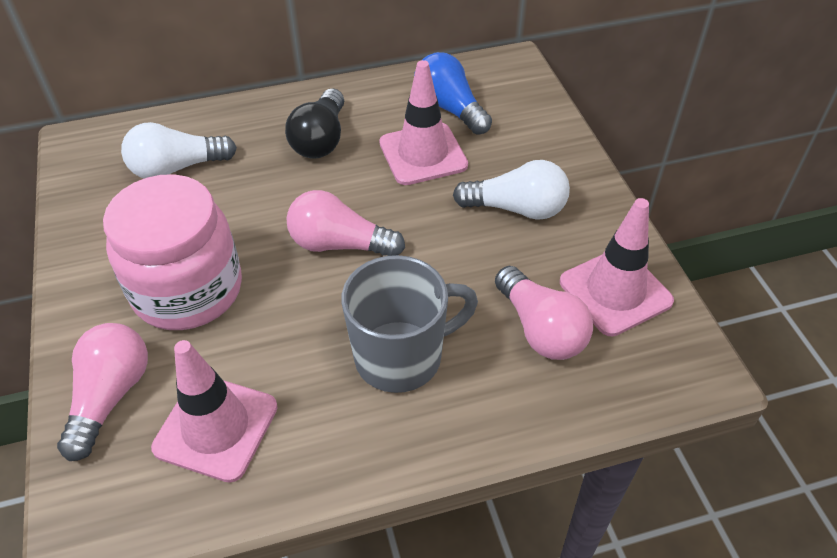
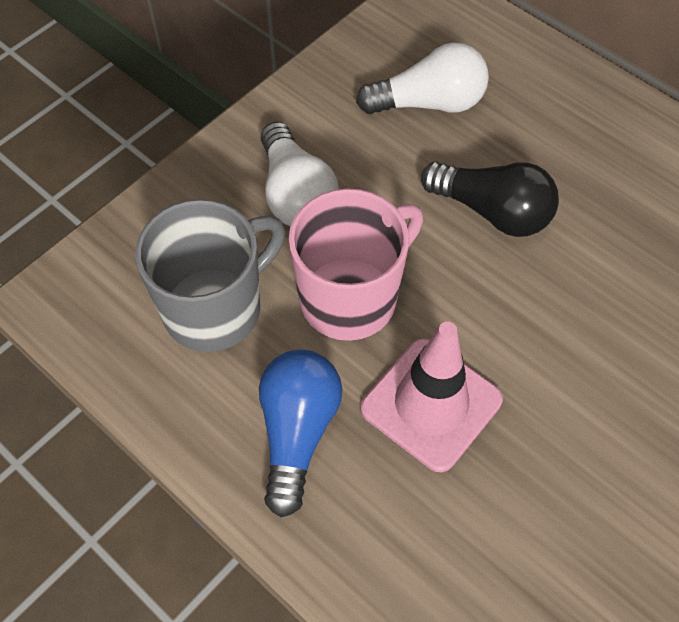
pink jar: [103,174,242,330] = 1 -> none = 0
pink light bulb: [57,323,148,461] [286,190,405,256] [495,266,593,360] = 3 -> none = 0
pink mug: none = 0 -> [288,188,423,341] = 1
pink traffic cone: [151,340,278,483] [379,60,468,185] [560,198,674,336] = 3 -> [360,322,503,473] = 1

